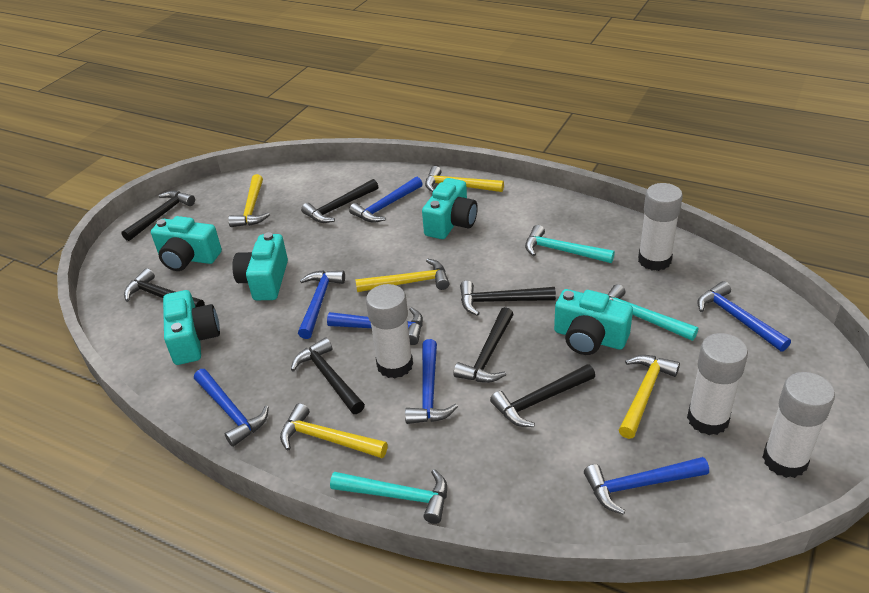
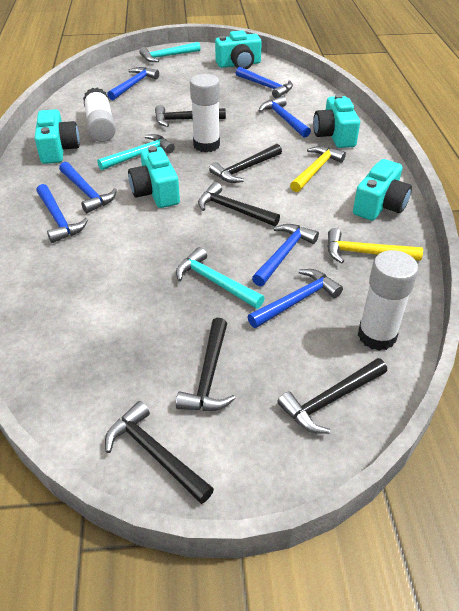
black hammer: [121,191,195,241] [124,268,205,307] [291,338,365,414] [301,179,378,223] [453,307,514,383] [460,281,556,316] [490,364,595,427] = 7 -> [105,401,214,504] [155,105,226,127] [176,318,236,411] [198,182,280,226] [209,144,282,183] [277,358,387,434] = 6
white glue stick: [366,284,413,378] [638,183,683,271] [687,333,748,435] [763,372,835,478] = 4 -> [83,88,116,142] [190,74,220,152] [358,250,418,351] = 3
yellow hammer: [228,174,270,227] [280,403,388,458] [355,258,449,292] [425,166,504,192] [619,355,680,439] = 5 -> [290,146,346,192] [327,228,423,263] = 2

